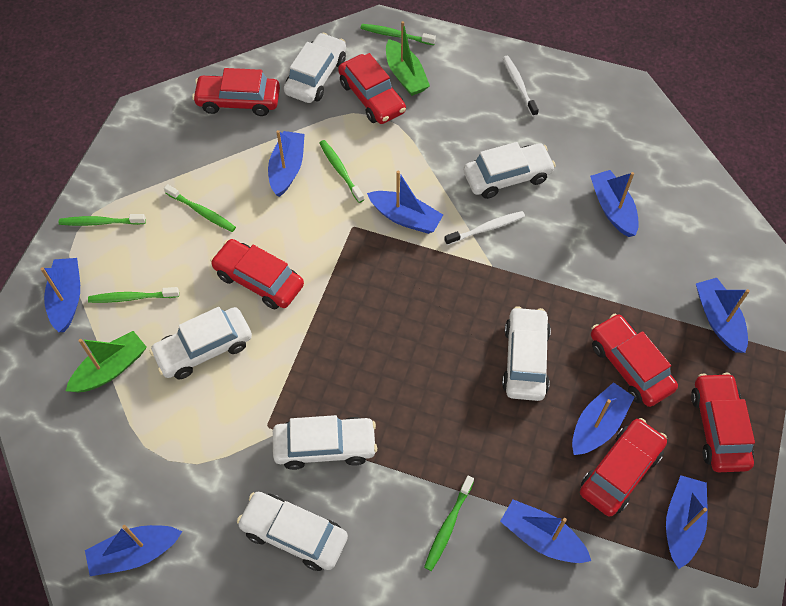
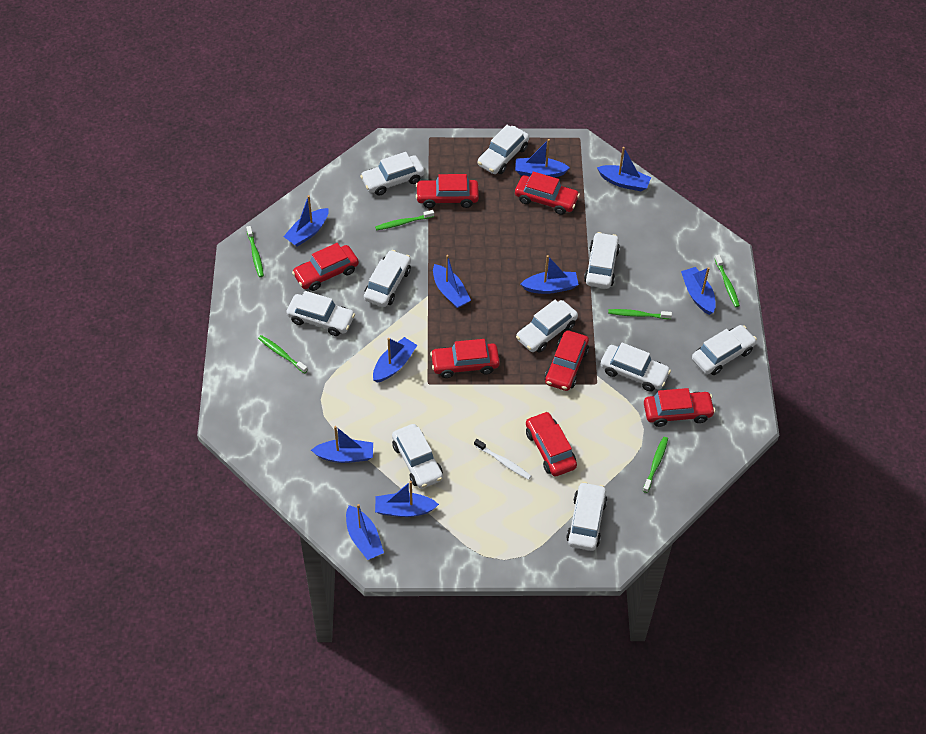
blue boat: [41,258,80,332] [85,525,182,576] [268,130,305,197] [367,171,443,234] [500,500,591,563] [572,382,634,455] [590,170,639,237] [666,475,708,569] [696,278,750,353] = 9 -> [283,195,329,247] [311,426,373,463] [346,504,384,560] [373,337,417,383] [375,481,439,517] [433,255,471,308] [515,139,570,177] [521,255,579,294] [597,147,651,191] [681,267,716,315] = 10
green boat: [66,331,147,392] [386,21,430,96] = 2 -> none = 0
red car: [192,68,280,116] [210,239,304,310] [338,53,406,124] [580,418,667,516] [591,314,678,407] [691,373,755,472] = 6 -> [292,243,359,291] [416,174,479,208] [430,339,500,378] [515,171,580,215] [526,411,577,476] [545,330,589,391] [644,388,715,427] = 7
white car: [149,307,252,379] [237,492,348,571] [273,415,377,470] [284,33,346,103] [464,142,556,199] [502,306,551,401] = 6 -> [286,291,355,336] [360,152,425,195] [364,250,411,307] [392,424,443,489] [478,125,529,174] [516,300,578,353] [566,482,607,551] [584,232,620,289] [601,343,671,392] [692,325,757,375] = 10
white toothbrush: [444,211,525,245] [503,56,539,117] = 2 -> [474,439,531,480] = 1

